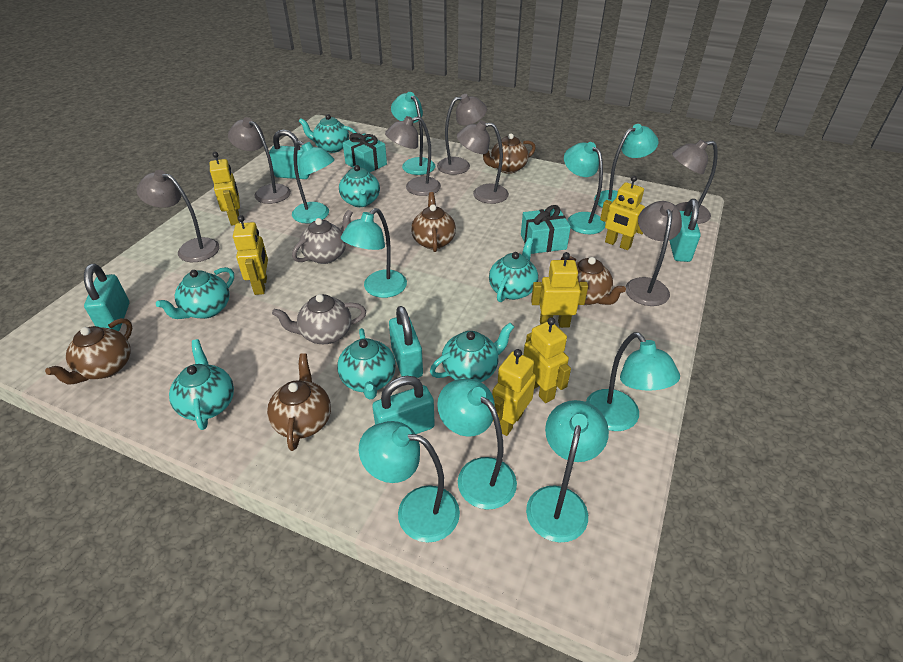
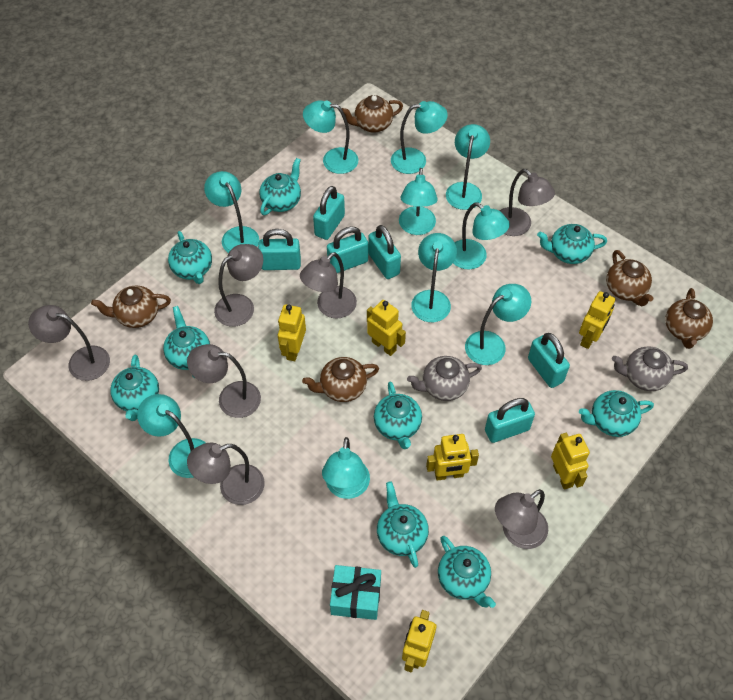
turquoise gift: [343,133,387,172] [521,205,571,254] = 2 -> [330,565,381,620] = 1
turquoise lamp: [292,141,335,224] [341,208,407,298] [359,421,460,543] [391,92,435,175] [437,379,517,510] [526,400,609,543] [564,142,605,234] [586,332,680,431] [594,124,659,208] = 9 -> [137,394,206,478] [204,171,259,253] [303,100,358,174] [322,437,370,499] [391,101,448,174] [399,168,438,235] [411,233,457,322] [446,124,490,210] [453,203,510,269] [465,284,531,365] = 10
turquoise padlock: [84,264,129,331] [269,129,310,179] [372,376,435,434] [389,306,423,378] [669,199,701,262] = 5 -> [258,229,301,270] [313,186,345,240] [327,227,368,273] [368,225,401,279] [485,398,535,443] [528,333,570,388] = 6
turquoise teapot: [156,267,234,319] [169,339,234,430] [299,114,357,153] [337,328,396,400] [339,165,380,207] [430,323,514,382] [489,238,538,302] = 7 -> [110,355,159,421] [163,306,210,378] [168,231,212,284] [259,158,301,215] [374,381,422,449] [377,481,429,568] [438,536,496,608] [537,224,607,264] [579,390,654,437] = 9

